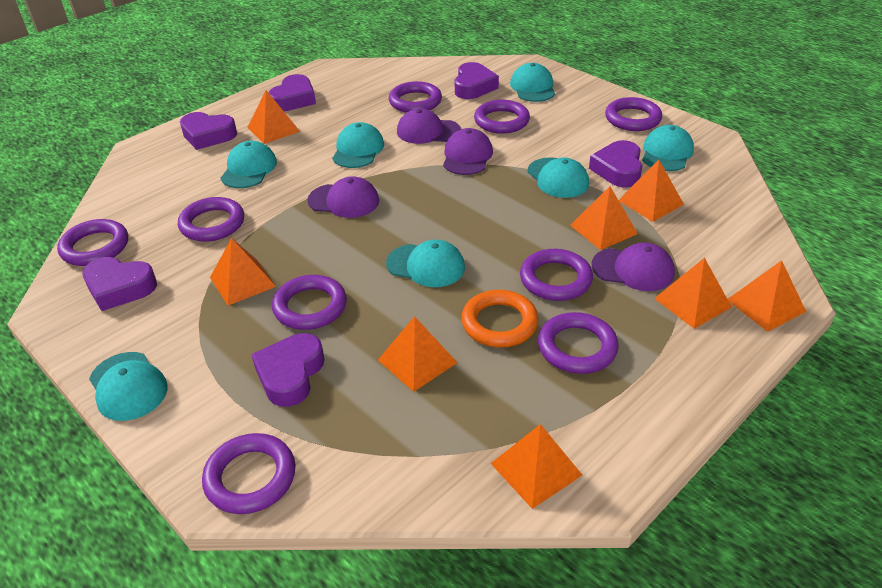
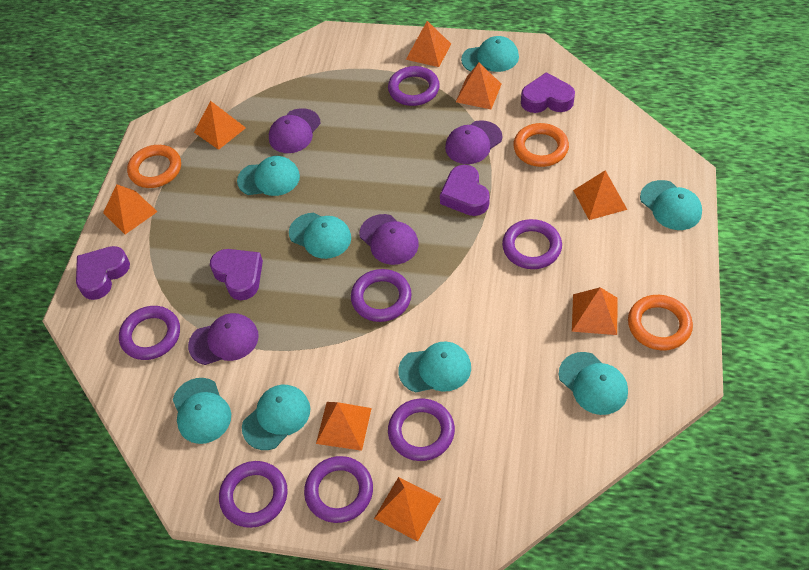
orange ring: [461,290,539,347] = 1 -> [127,145,181,188] [513,123,569,167] [628,295,693,350] = 3
purple heart: [82,257,157,311] [180,112,237,150] [251,333,325,407] [268,74,316,111] [455,62,499,99] [589,140,642,188] = 6 -> [76,246,130,300] [210,249,263,300] [440,165,490,216] [521,72,575,113] = 4
purple ring: [57,219,128,266] [178,197,244,242] [202,433,295,514] [272,275,347,330] [389,81,442,113] [474,100,530,134] [520,249,593,301] [538,312,619,374] [605,97,662,131] = 9 -> [119,306,180,360] [219,461,288,528] [304,456,373,523] [351,269,412,322] [388,66,440,106] [388,399,455,461] [502,219,562,269] = 7
turquoise cap: [89,352,168,421] [221,141,277,188] [332,122,384,168] [386,240,465,287] [510,63,555,102] [528,157,589,198] [642,125,694,171] = 7 -> [173,378,231,444] [237,156,300,196] [242,385,310,450] [289,213,351,259] [398,342,471,393] [461,36,519,72] [559,352,628,415] [640,180,702,230] = 8

